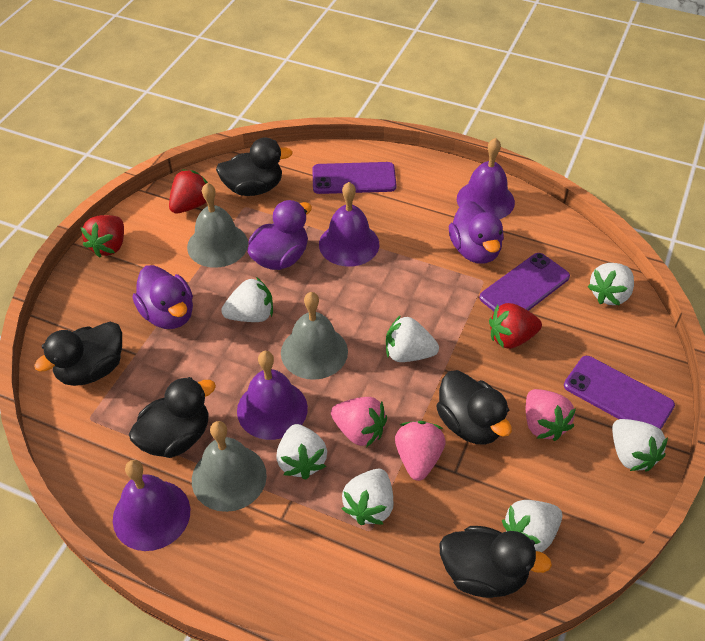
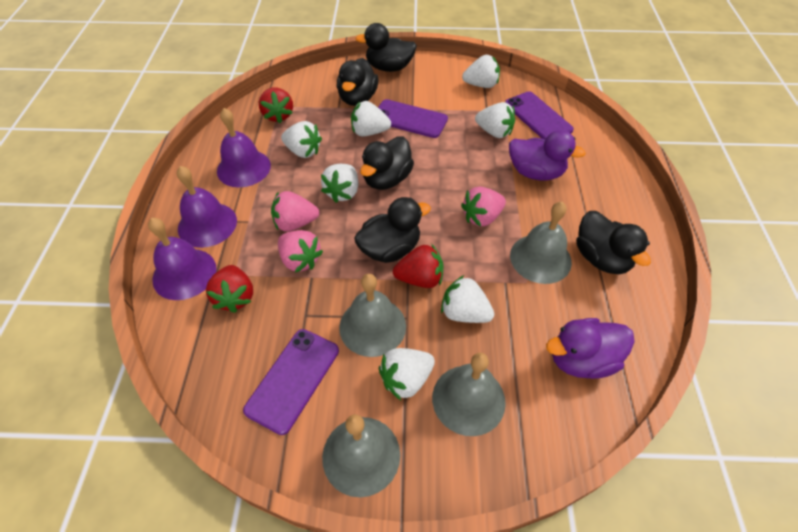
grey bell: [187,183,248,268] [192,421,267,512] [281,292,348,380] = 3 -> [322,415,400,497] [339,274,406,357] [432,353,506,436] [510,202,572,284] = 4
purple bell: [113,460,190,551] [237,351,308,440] [319,182,379,266] [457,138,515,219] = 4 -> [148,218,217,300] [177,166,237,248] [217,108,271,187] = 3
purple duck: [133,265,193,329] [248,200,312,270] [449,201,504,264] = 3 -> [509,130,586,181] [546,318,635,379] = 2

